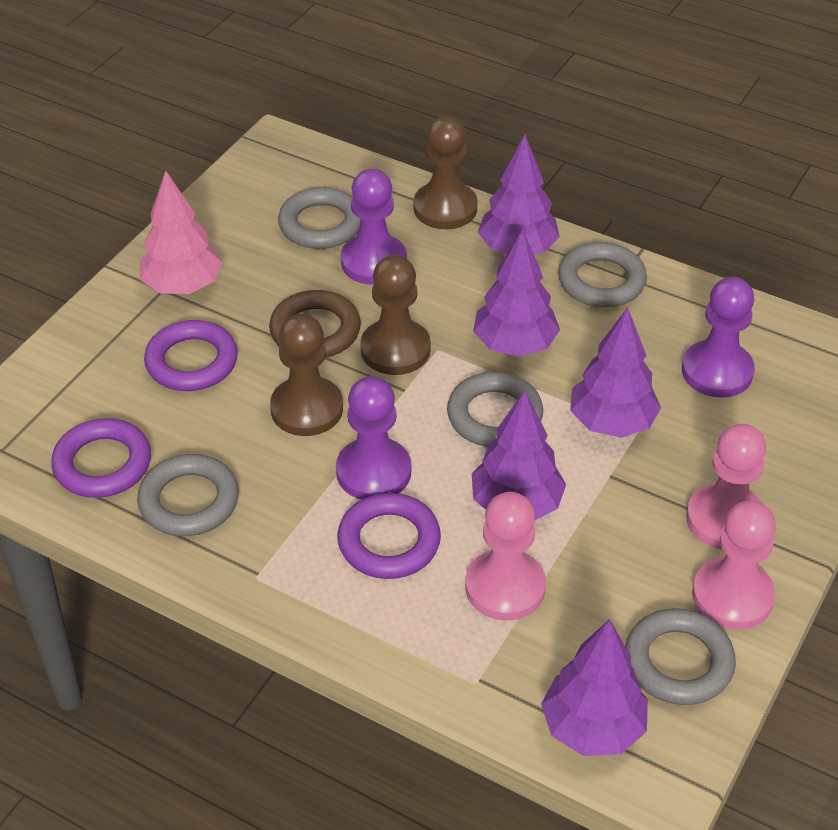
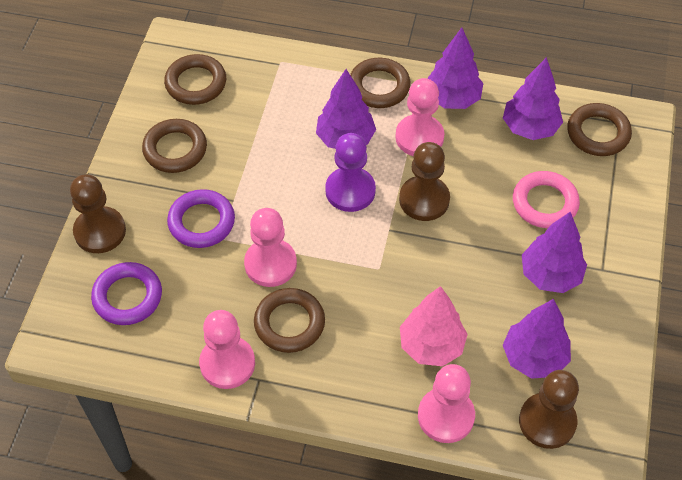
brown ring: [269,290,361,358] = 1 -> [142,119,207,173] [164,54,226,105] [254,288,325,353] [350,58,411,108] [567,103,632,156] = 5
grey ring: [137,454,239,537] [278,187,360,249] [447,372,543,447] [558,242,647,307] [625,608,736,705] = 5 -> none = 0
pink pawn: [465,492,546,620] [686,424,766,550] [692,500,776,630] = 3 -> [199,310,255,389] [244,208,297,287] [395,78,444,156] [418,364,475,443] = 4
pink ring: none = 0 -> [513,171,580,228] = 1
purple pawn: [336,376,411,500] [341,169,407,285] [682,277,755,398] = 3 -> [325,133,376,212] = 1
purple ring: [51,418,151,498] [144,320,238,391] [337,493,441,579] = 3 -> [91,262,162,325] [167,189,235,248] = 2

